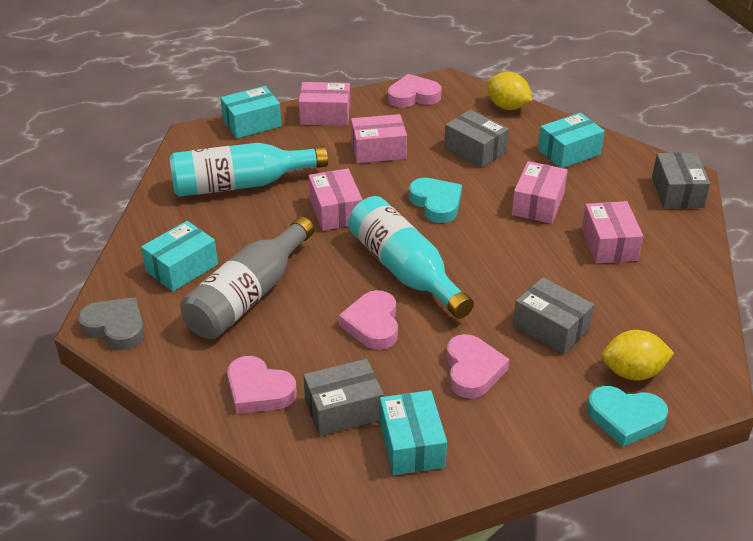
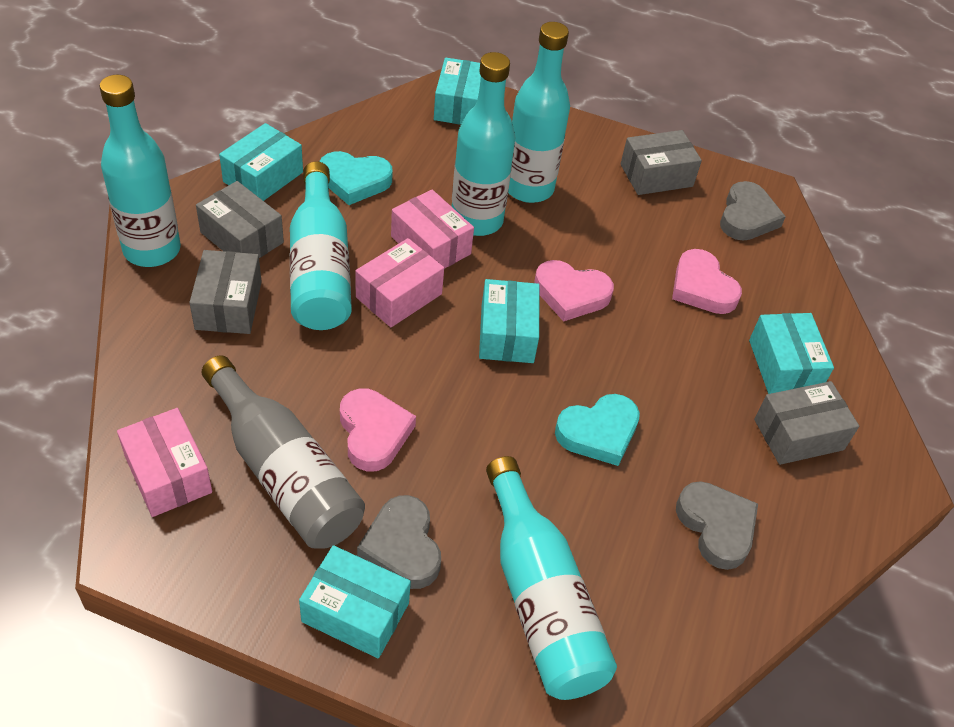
grey heart: [78,297,145,350] = 1 -> [357,495,441,589] [676,481,758,570] [720,181,786,241] = 3
pink box: [299,82,350,126] [309,168,363,231] [351,114,407,163] [512,161,568,224] [582,201,643,264] = 5 -> [117,408,212,517] [355,238,444,327] [391,190,474,269] = 3
pink heart: [227,356,297,414] [339,290,398,350] [388,74,441,107] [446,334,509,399] = 4 -> [340,388,416,471] [534,260,614,322] [672,249,742,314] = 3
turquoise bottle: [169,143,328,197] [348,196,474,319] = 2 -> [100,75,181,267] [290,161,352,330] [452,52,516,236] [486,456,617,700] [508,22,570,203] = 5
turquoise box: [141,221,218,292] [221,86,281,139] [380,390,447,475] [538,113,605,168] = 4 -> [219,123,303,201] [299,545,411,658] [434,58,481,124] [479,279,539,363] [749,313,834,394] = 5
yellow lemon: [487,72,532,110] [602,330,674,381] = 2 -> none = 0

